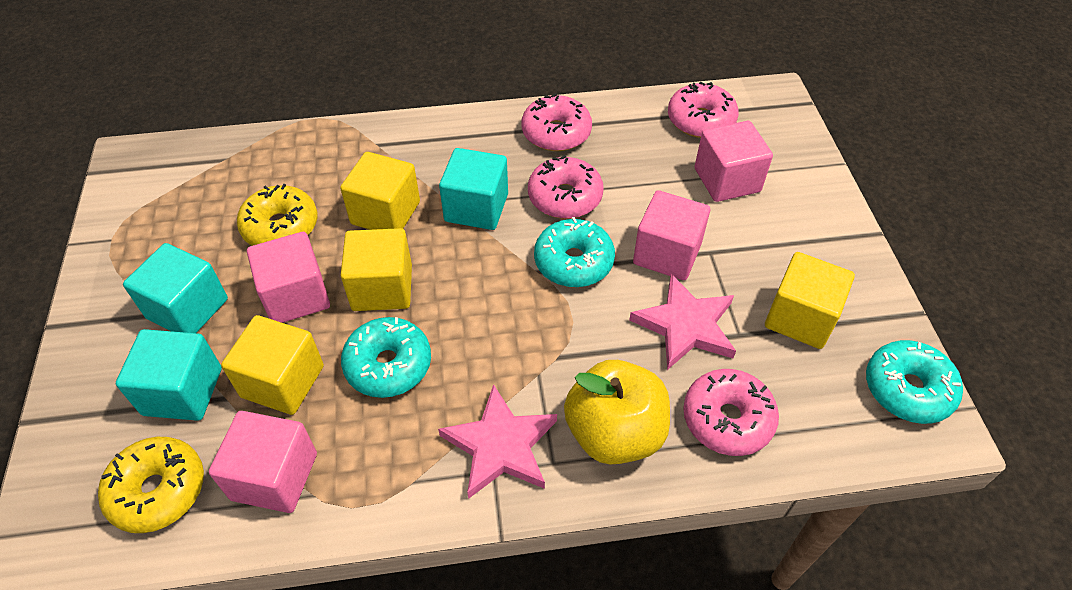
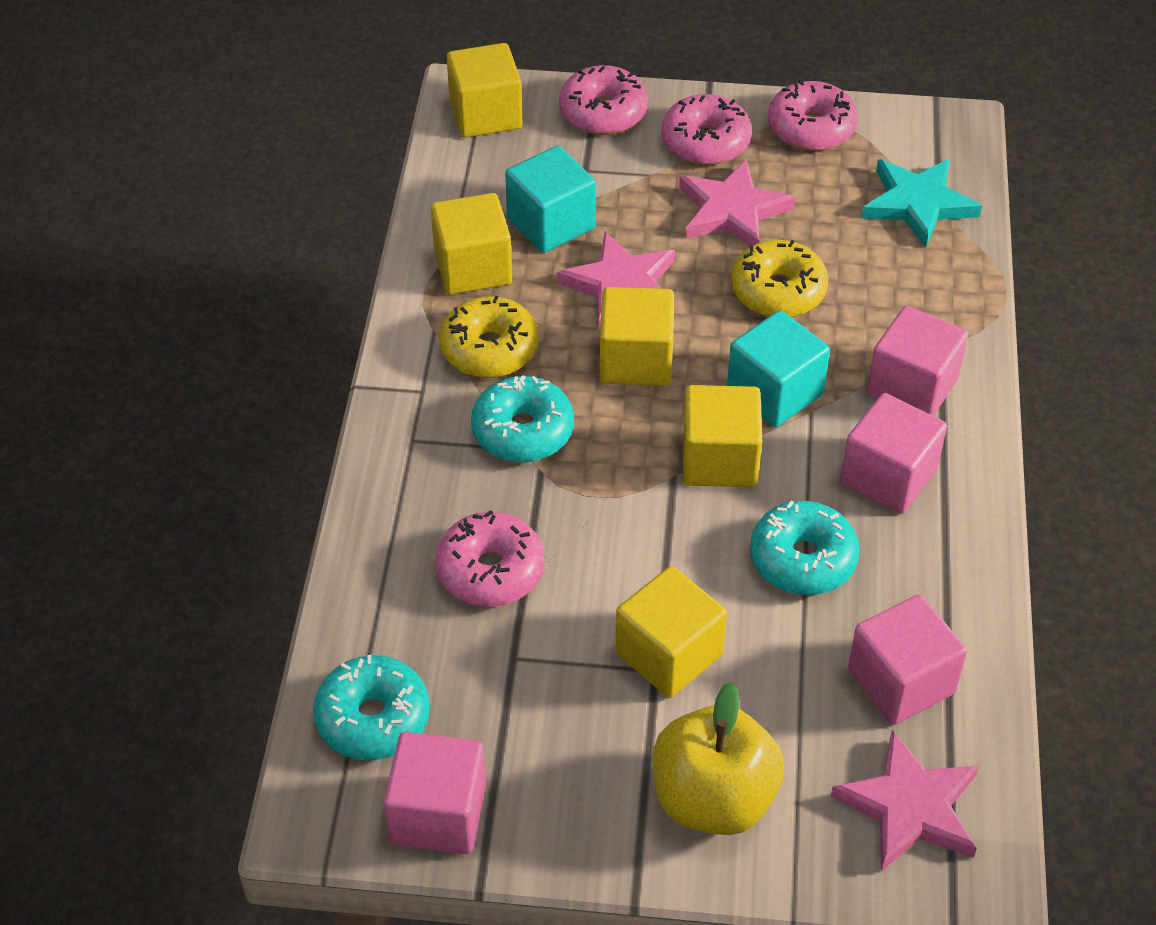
pink star: [438,384,557,499] [629,274,736,370] = 2 -> [557,232,675,329] [679,160,796,246] [831,730,979,871] = 3
turquoise cube: [116,329,222,421] [123,243,228,333] [439,148,508,230] = 3 -> [505,146,596,253] [727,310,830,427] = 2
turquoise star: none = 0 -> [861,159,982,248] = 1
yellow cube: [221,315,324,415] [340,152,420,230] [340,228,412,311] [765,252,855,349] = 4 -> [431,193,512,295] [447,43,523,138] [600,287,674,386] [615,566,727,698] [683,385,762,487] = 5

